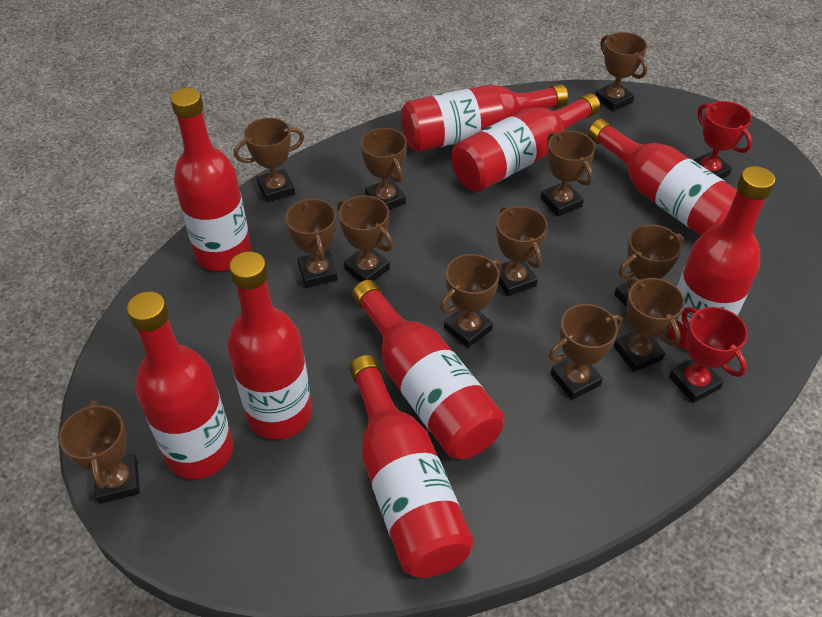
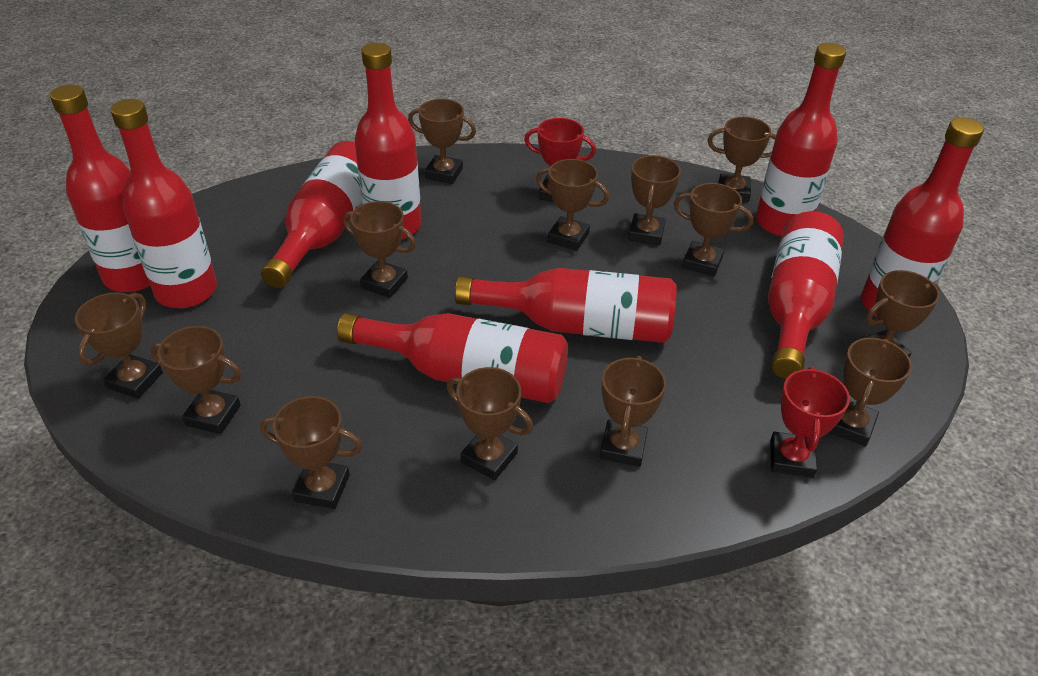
brown trophy: [59,400,140,504] [234,118,304,202] [285,198,338,288] [337,195,394,282] [360,128,407,210] [440,254,502,348] [496,206,548,296] [541,131,595,216] [549,304,622,400] [595,32,647,111] [614,224,683,307] [614,277,685,372] = 12 -> [75,292,163,399] [150,326,241,434] [260,396,362,509] [343,201,416,298] [408,99,476,184] [447,367,533,480] [536,159,609,251] [600,356,666,467] [628,155,681,245] [674,183,753,277] [708,117,776,202] [829,338,912,446] [858,270,940,358] = 13

